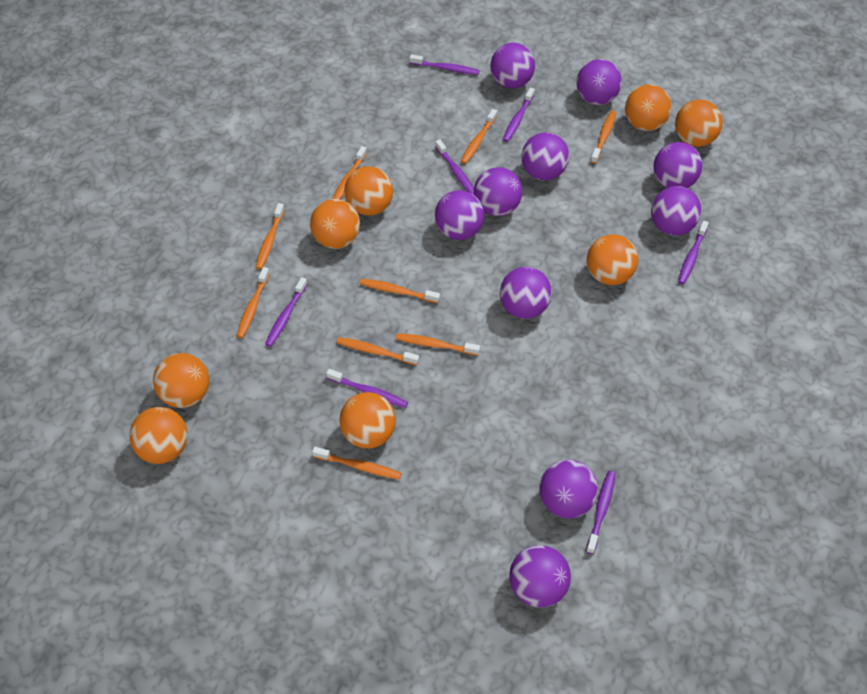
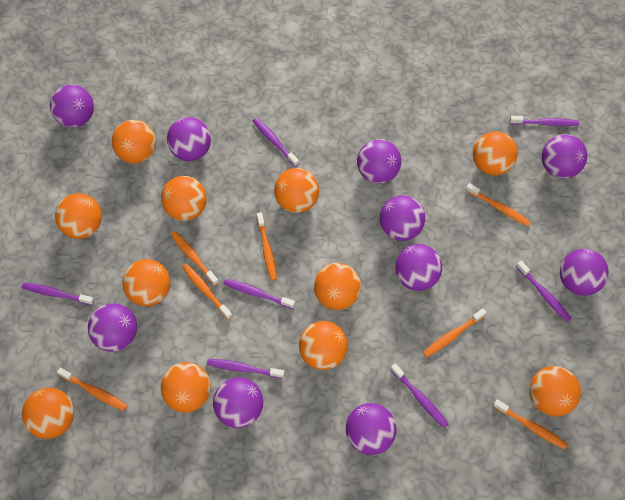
orange ball: [129,407,188,464] [153,353,209,408] [310,199,360,249] [339,392,396,449] [344,166,393,216] [587,234,638,285] [625,84,672,131] [675,100,723,147] = 8 -> [22,388,74,439] [55,193,102,239] [112,120,156,164] [122,259,170,306] [161,176,207,221] [161,362,211,413] [274,168,319,213] [299,321,348,370] [314,263,361,310] [473,131,518,176] [529,366,581,416] = 11
orange toothbrush: [237,267,270,338] [256,203,285,269] [312,447,402,480] [332,146,367,200] [337,337,419,365] [360,279,440,303] [396,333,480,356] [461,109,497,164] [591,111,616,164] = 9 -> [57,368,127,411] [170,231,219,286] [182,264,232,320] [257,212,277,281] [423,309,487,357] [466,183,530,226] [493,400,568,450] = 7

